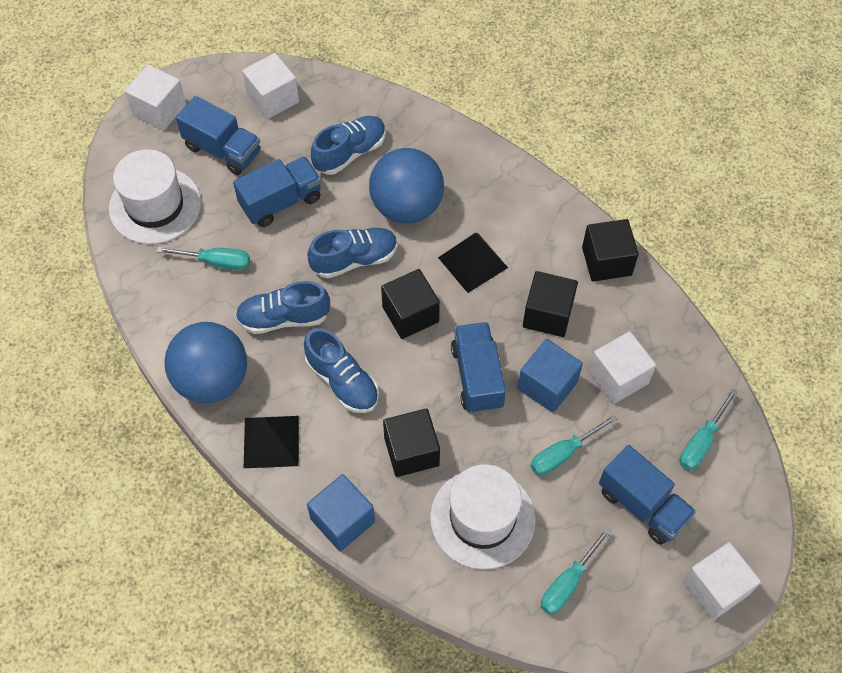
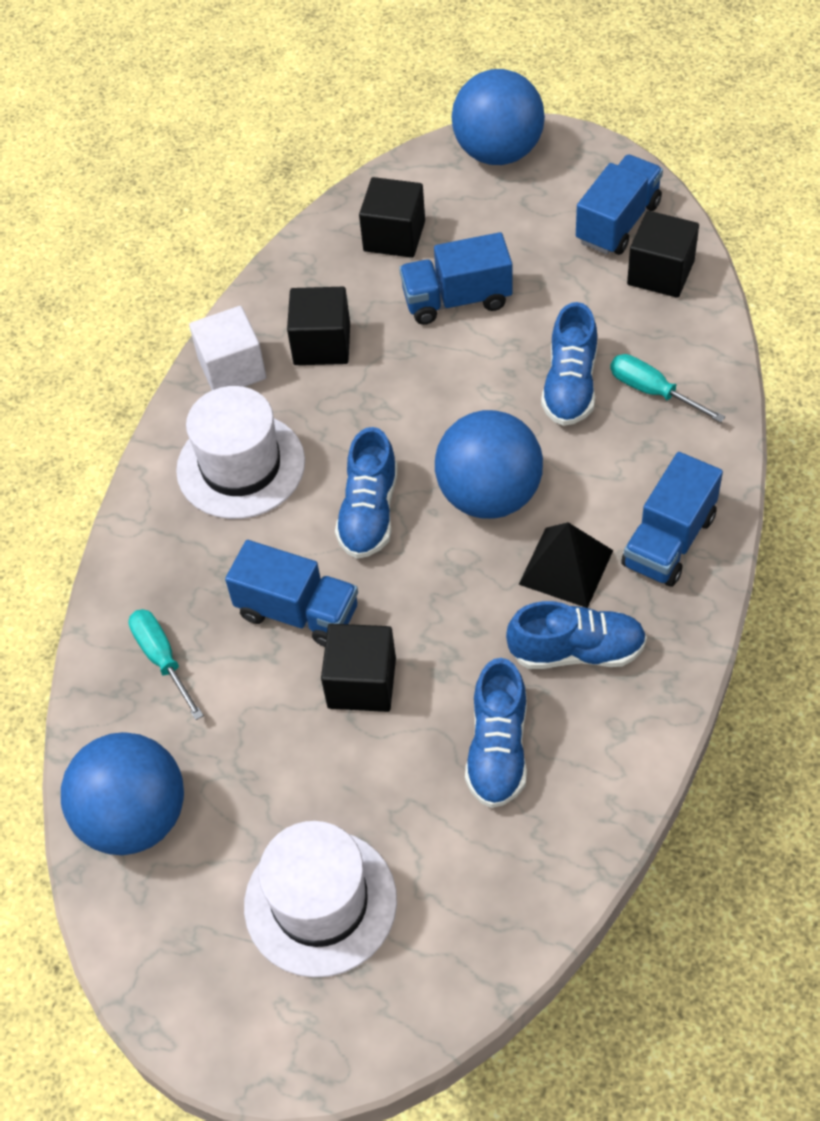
black pyramid: [244,416,299,468] [438,233,508,293] = 2 -> [519,522,613,608] = 1
blue ball: [164,322,247,403] [369,148,444,224] = 2 -> [61,732,184,855] [435,410,543,519] [451,69,545,165] = 3
blue cube: [307,474,375,552] [518,339,583,413] = 2 -> none = 0
turquoise screwdriver: [156,247,250,270] [530,414,618,475] [541,527,611,615] [679,388,738,470] = 4 -> [128,609,204,720] [610,354,725,423] = 2
white cube: [125,65,186,131] [242,53,299,119] [589,331,656,404] [683,542,761,620] = 4 -> [189,306,266,390] = 1

